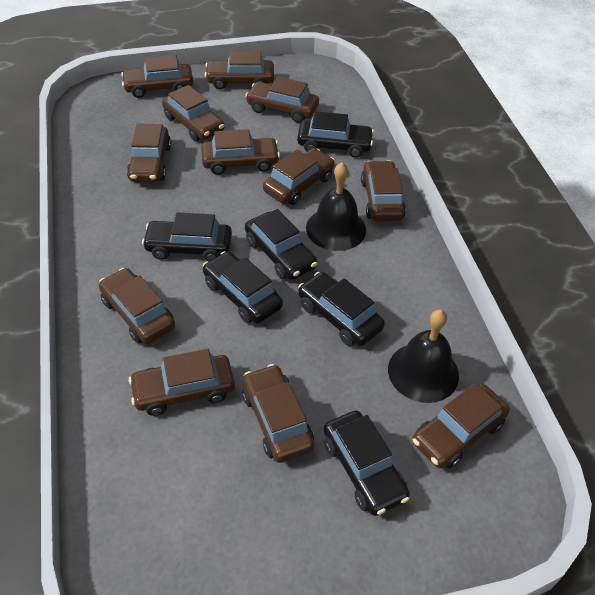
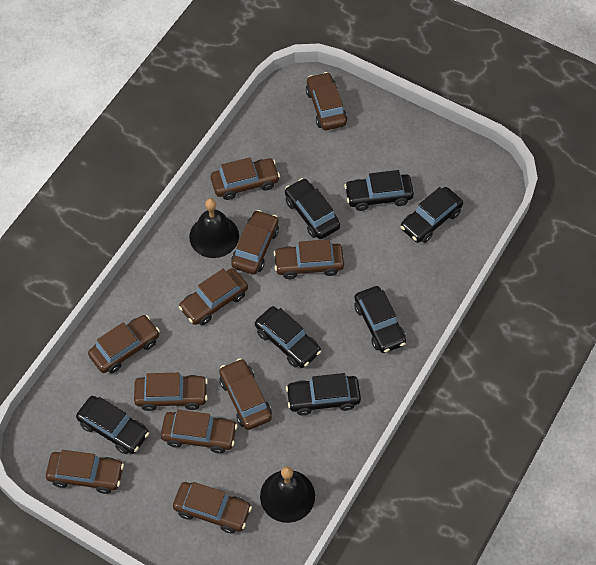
black car: [142,212,232,262] [203,251,283,324] [245,209,317,280] [297,111,374,158] [298,272,385,346] [324,410,410,516] = 6 -> [76,396,149,454] [255,306,321,368] [285,178,340,239] [286,373,361,415] [344,170,414,211] [354,286,406,353] [400,187,463,243] = 7
brown car: [99,268,175,344] [121,55,193,98] [127,123,171,182] [129,349,235,416] [162,85,224,141] [201,129,280,175] [205,51,274,90] [242,364,314,463] [245,76,319,123] [263,148,335,205] [361,160,406,222] [412,383,510,469] = 12 -> [46,450,124,494] [88,315,160,373] [134,373,208,411] [161,410,237,453] [173,482,252,534] [179,268,248,325] [211,157,280,200] [219,358,272,430] [231,210,279,275] [273,239,344,279] [306,72,347,130] = 11

